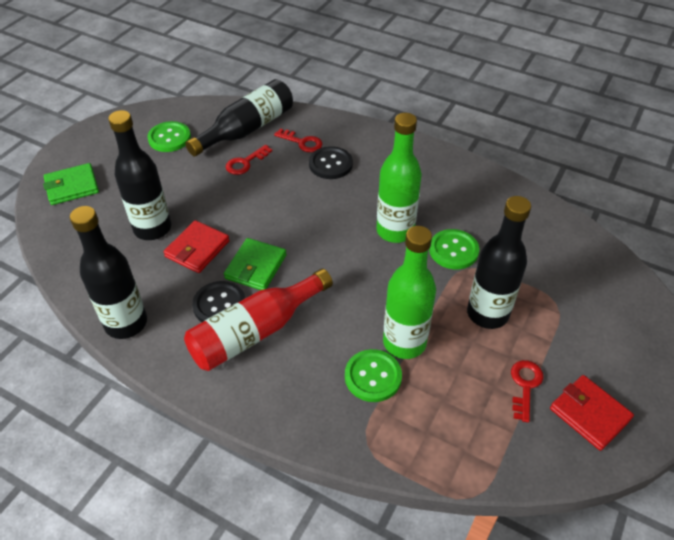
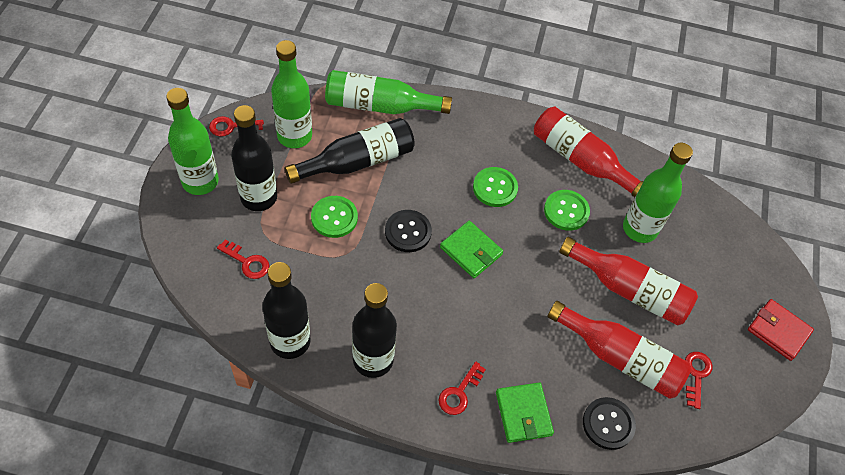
green bottle: [376,113,422,243] [383,226,436,359] = 2 -> [166,88,219,195] [271,40,312,148] [325,70,452,114] [623,143,693,243] = 4
red bottle: [184,269,333,371] = 1 -> [534,107,643,197] [547,301,692,399] [559,237,698,326] = 3
red key: [226,145,272,175] [274,128,322,152] [511,360,543,423] = 3 -> [209,116,264,137] [217,240,269,279] [439,362,486,415] [685,352,712,409] = 4
red wallet: [164,220,230,273] [550,375,634,451] = 2 -> [748,299,814,361] = 1

